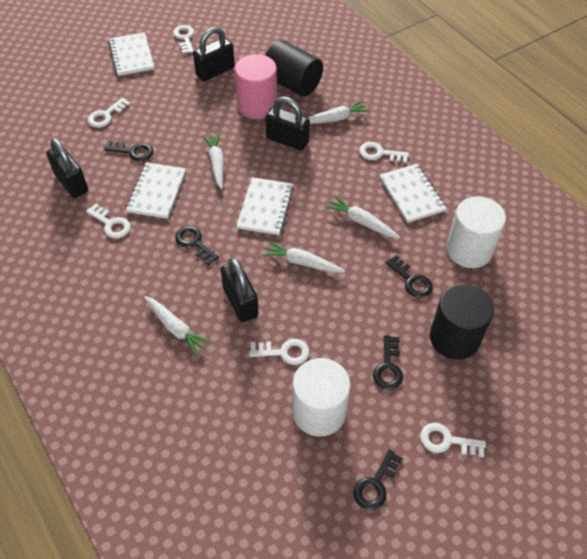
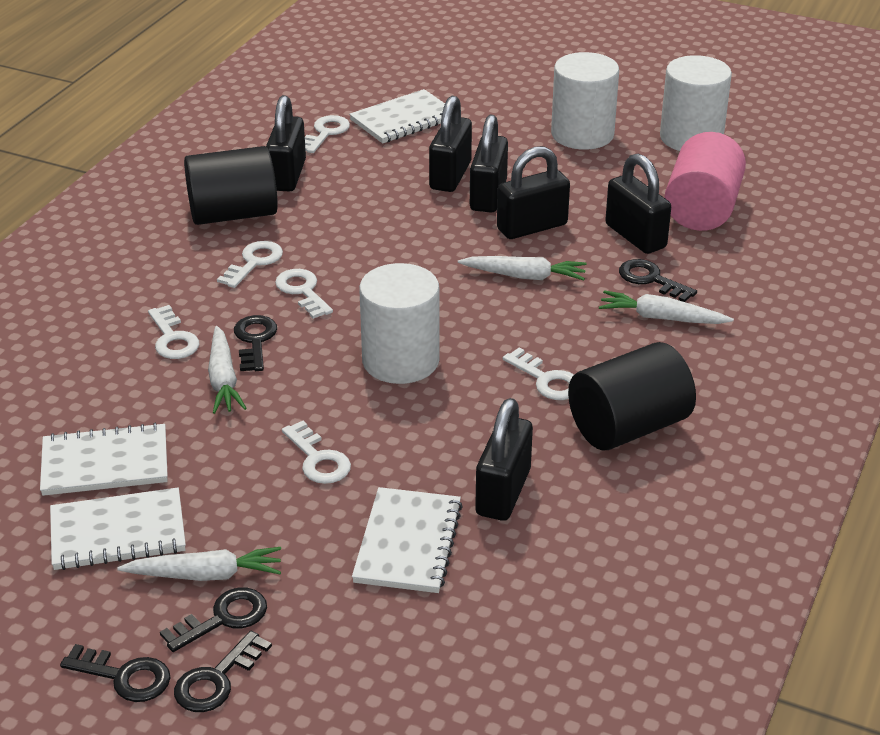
black padlock: [46,138,88,198] [193,27,235,81] [221,258,259,322] [265,97,310,151] = 4 -> [266,95,306,192] [429,96,472,192] [470,114,508,212] [475,398,533,521] [497,146,570,239] [605,154,671,254] = 6
white carrot: [144,296,211,356] [203,133,224,190] [262,241,345,273] [308,100,370,124] [326,196,400,238] = 5 -> [117,547,281,581] [208,326,247,414] [458,256,586,280] [599,291,734,324] = 4
white cylinder: [292,358,351,436] [446,196,506,268] = 2 -> [359,263,439,384] [551,52,619,150] [660,55,732,151] = 3

